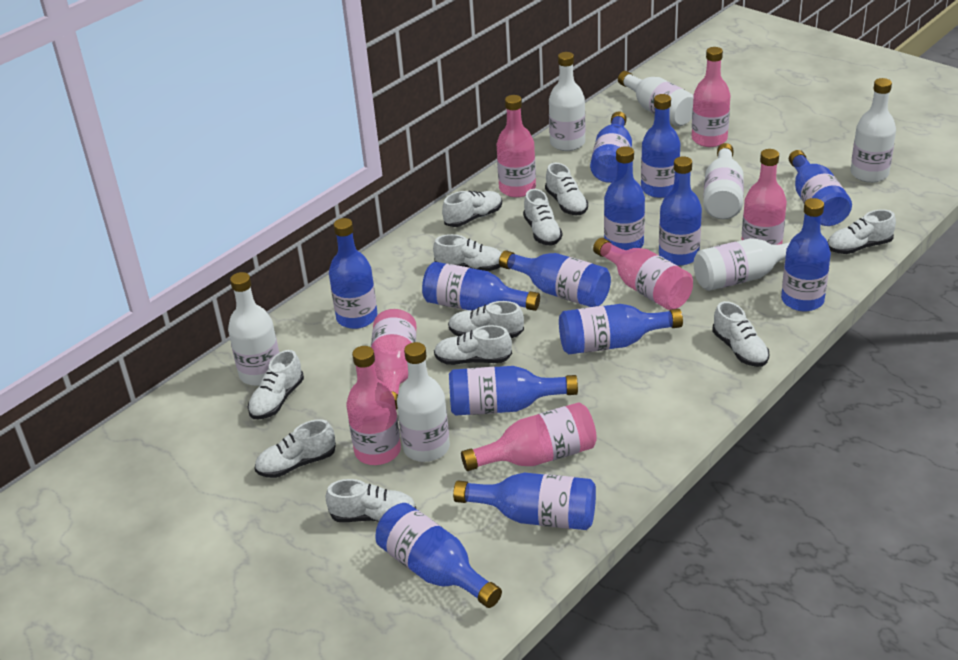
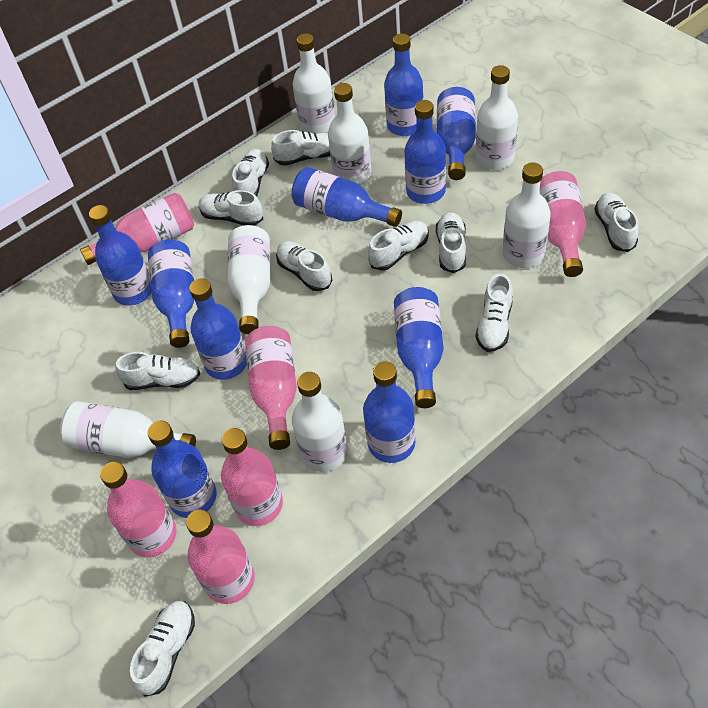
blue bottle: [329,218,377,329] [375,503,502,608] [422,262,540,311] [449,366,578,416] [453,473,596,530] [499,250,611,307] [559,304,683,354] [590,112,632,183] [604,146,645,250] [641,94,680,198] [659,156,702,266] [781,198,831,311] [789,150,852,226] = 13 -> [89,205,152,305] [147,421,217,518] [148,239,194,348] [189,278,247,380] [292,167,402,227] [363,361,415,463] [384,34,424,136] [394,287,443,408] [404,100,446,204] [437,87,476,180] = 10
pink bottle: [347,346,401,465] [371,309,416,410] [461,402,597,471] [496,95,536,197] [593,238,693,310] [692,47,730,147] [741,149,787,245] = 7 -> [80,193,194,265] [100,462,177,557] [186,510,255,604] [221,428,283,526] [245,326,297,450] [540,171,586,277] = 6
white shoe: [248,350,304,419] [254,419,336,478] [326,479,416,522] [433,234,502,271] [434,325,512,365] [442,191,502,227] [448,301,524,338] [523,189,563,245] [545,163,588,215] [712,301,769,367] [827,209,896,254] = 11 -> [116,352,200,390] [130,601,195,697] [198,190,263,226] [232,149,269,197] [271,130,330,166] [276,241,332,291] [368,221,429,270] [436,212,466,273] [475,274,513,352] [594,193,639,252] = 10

